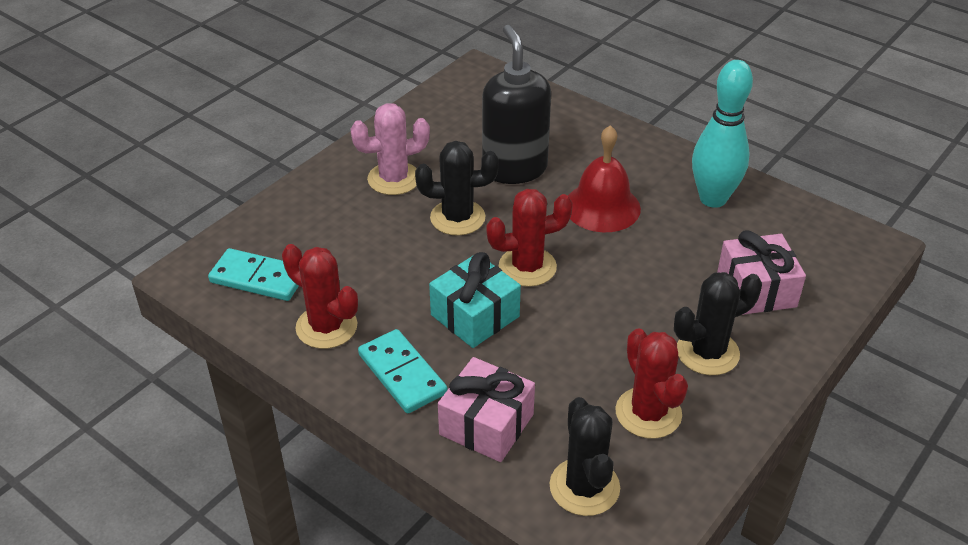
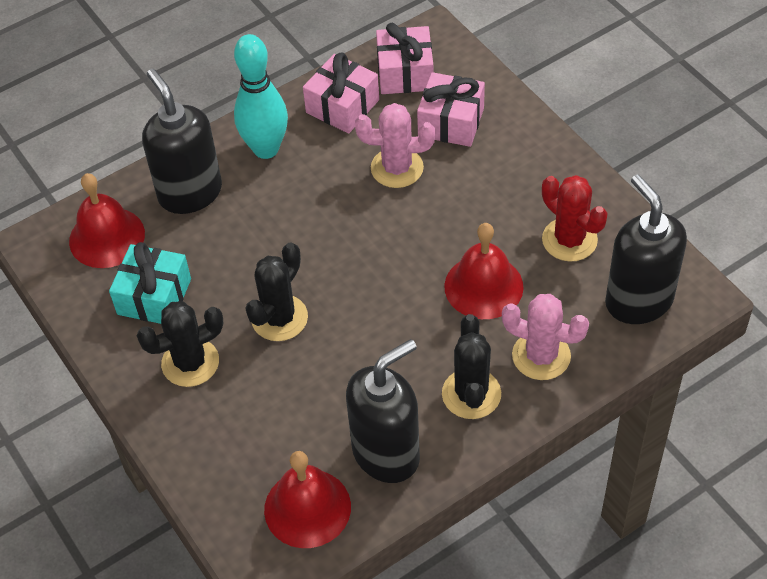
black soap dispenser: [482,25,551,184] = 1 -> [142,69,222,214] [346,339,420,483] [605,174,687,324] = 3
pink cactus: [350,103,430,195] = 1 -> [355,103,435,188] [502,294,589,380] = 2
pink gift: [438,357,535,462] [717,231,806,315] = 2 -> [303,52,379,134] [376,23,433,94] [417,72,485,147] = 3
red bell: [568,125,641,232] = 1 -> [69,173,145,268] [264,451,351,548] [444,223,524,319] = 3
red cactus: [282,244,358,349] [486,189,573,287] [615,328,688,439] = 3 -> [542,175,608,262] = 1
turquoise domino: [208,248,299,301] [358,329,447,413] = 2 -> none = 0

